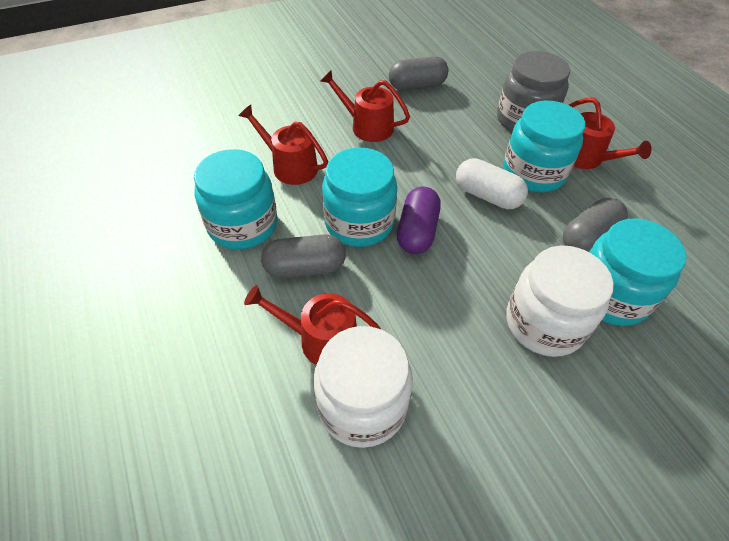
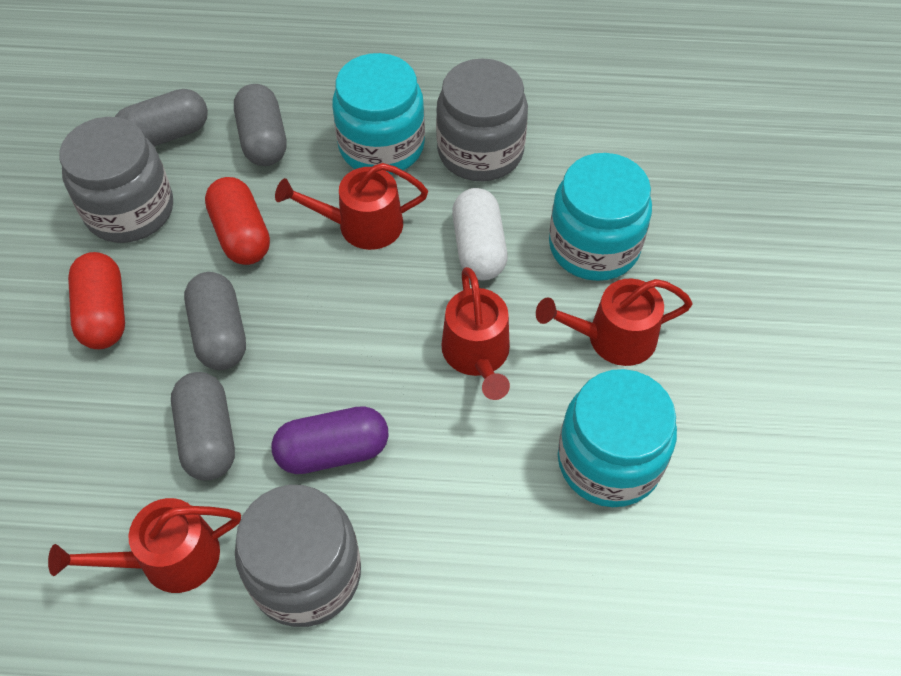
grey capsule: [261,234,346,278] [389,56,448,90] [563,198,628,252] = 3 -> [115,89,208,147] [171,372,235,480] [184,272,246,370] [234,84,286,166] = 4
grey jar: [497,51,570,132] = 1 -> [59,117,173,243] [235,485,361,627] [436,58,528,181] = 3
red capsule: none = 0 -> [68,252,125,349] [205,177,270,265] = 2
turquoise jar: [194,149,277,250] [322,147,398,247] [503,101,585,192] [589,218,687,326] = 4 -> [332,53,425,174] [549,153,652,281] [558,369,677,507] = 3
white jar: [313,326,413,448] [506,246,613,357] = 2 -> none = 0

